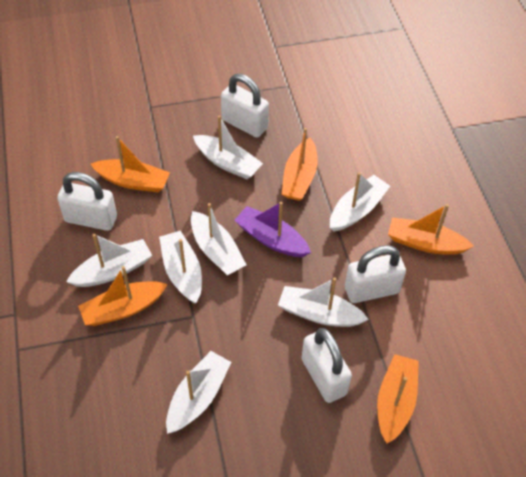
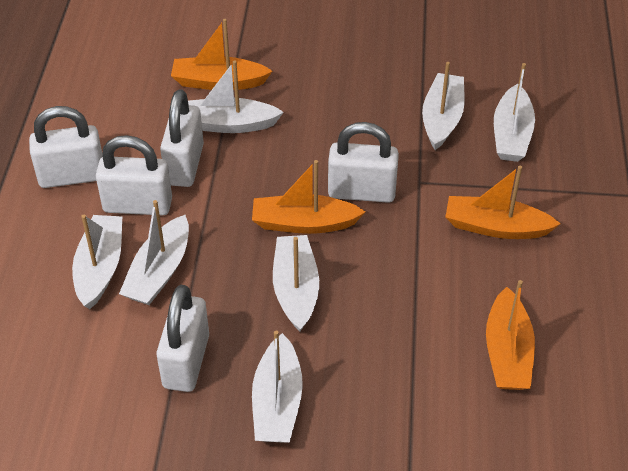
orange boat: [78,266,168,326] [91,136,170,192] [282,128,318,201] [377,354,419,444] [388,204,474,255] = 5 -> [171,19,272,90] [252,160,365,234] [445,166,561,239] [486,280,535,390] = 4
purple boat: [234,202,311,257] = 1 -> none = 0
white padlock: [57,172,117,231] [221,74,269,137] [302,328,352,403] [345,245,406,303] = 4 -> [29,106,102,188] [96,135,172,215] [156,285,209,392] [160,89,204,187] [328,122,399,203] = 5

